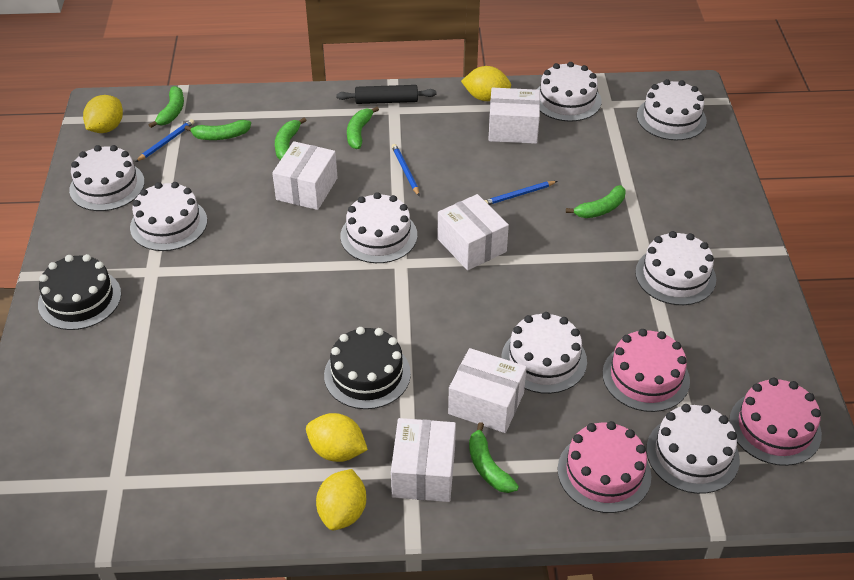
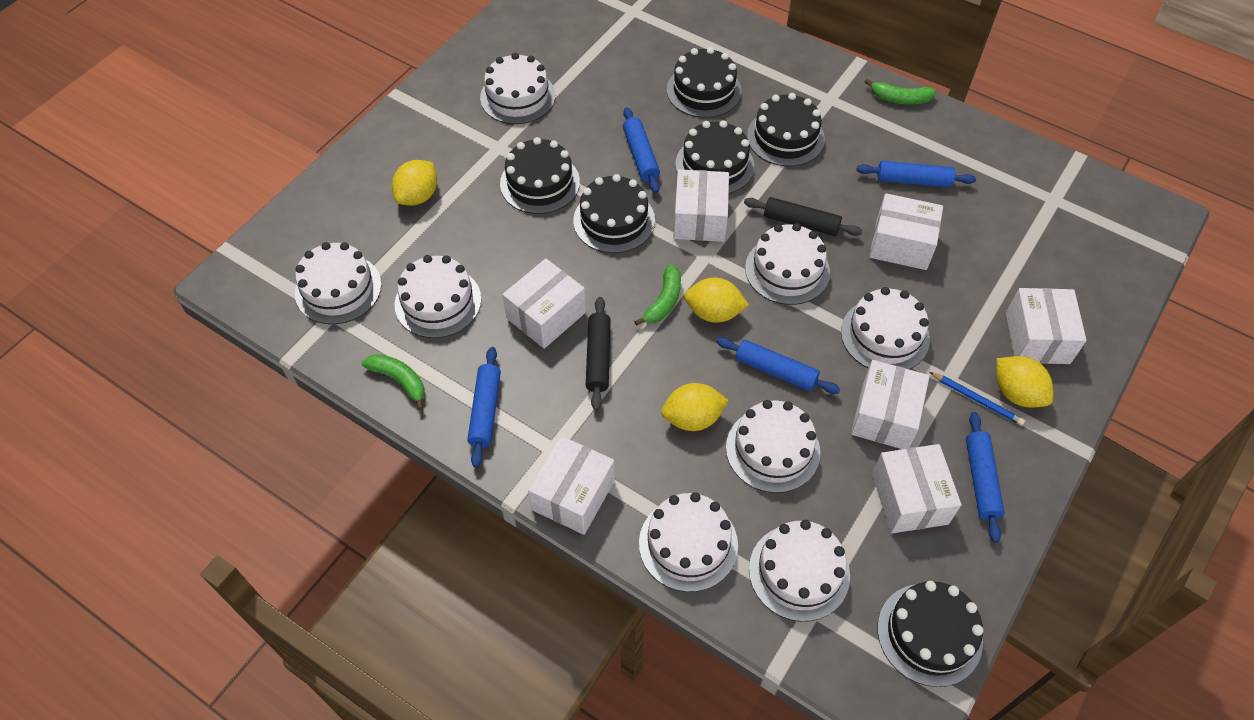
black cake: [38,254,121,330] [324,327,411,409] = 2 -> [500,137,580,214] [573,174,655,253] [667,47,742,118] [675,120,754,194] [747,93,825,166] [878,581,983,687] = 6
black rolling pin: [336,85,436,104] = 1 -> [586,297,611,411] [744,197,863,236] = 2
blue pencil: [136,119,194,162] [392,144,420,196] [484,181,557,205] = 3 -> [930,372,1025,426] = 1
blue rolling pin: none = 0 -> [467,347,501,468] [623,107,660,193] [716,337,840,394] [857,161,976,188] [966,412,1005,543] = 5
green banana: [149,86,184,128] [184,120,251,140] [275,118,307,160] [347,107,379,149] [469,422,519,493] [566,185,625,218] = 6 -> [362,354,425,410] [634,264,681,326] [865,79,936,105] = 3
pink cake: [558,421,652,513] [602,329,690,412] [729,378,822,466] = 3 -> none = 0
white box: [272,141,338,210] [391,418,456,502] [438,194,509,270] [448,348,527,433] [488,88,540,144] = 5 -> [502,259,586,349] [528,436,615,535] [674,169,729,242] [851,360,930,449] [869,193,943,270] [872,444,961,533] [1006,288,1087,364] = 7

